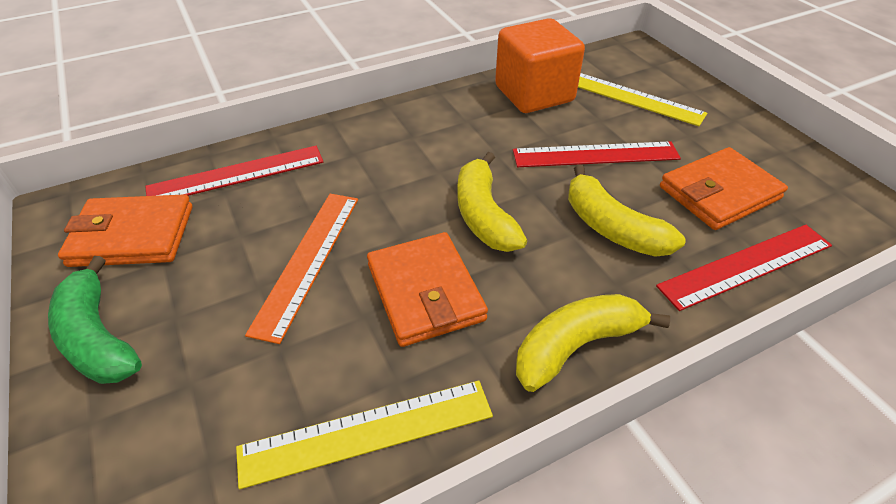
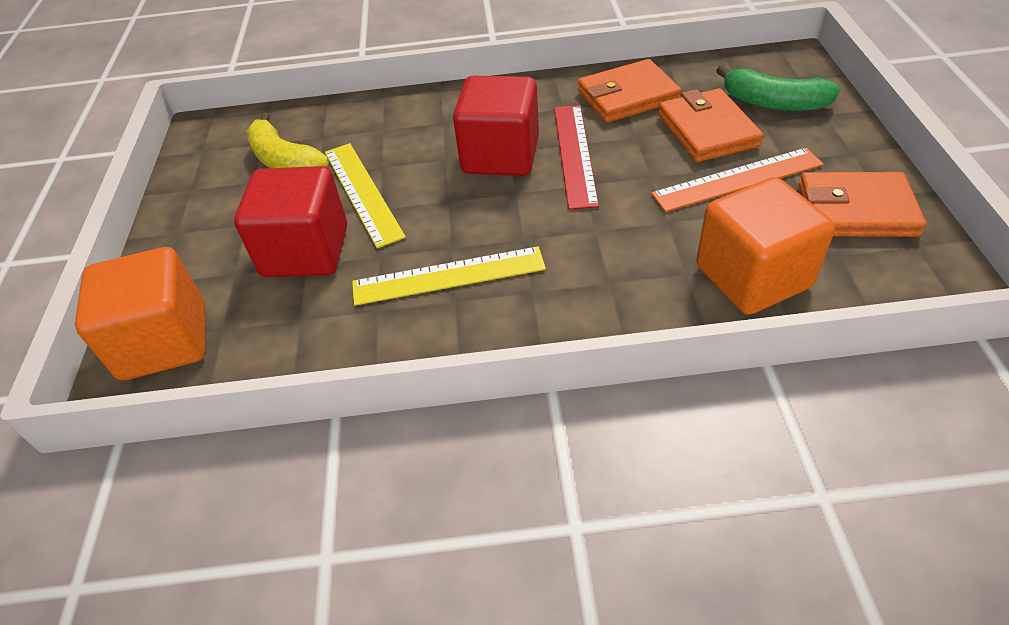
orange cube: [495,18,585,113] = 1 -> [75,247,206,381] [696,177,835,315] = 2
red cube: none = 0 -> [234,166,347,277] [453,76,539,176] = 2
red ruler: [145,146,323,196] [513,141,681,167] [656,225,832,311] = 3 -> [554,105,599,210] = 1
yellow banana: [457,152,527,252] [516,294,670,392] [568,165,685,257] = 3 -> [246,112,329,168] = 1

